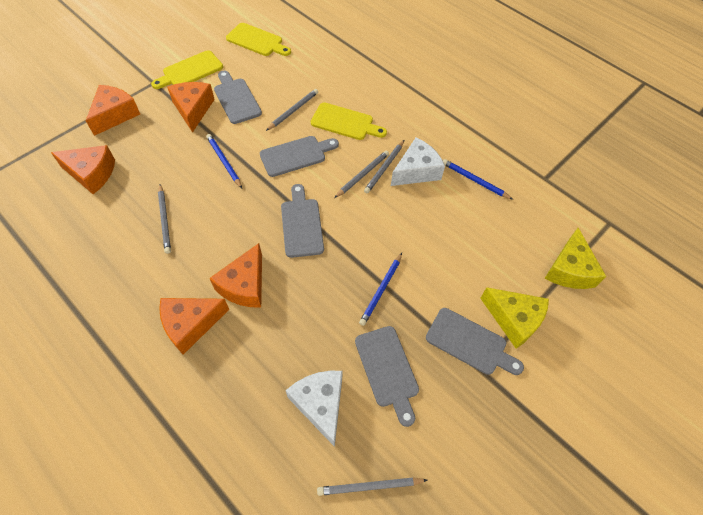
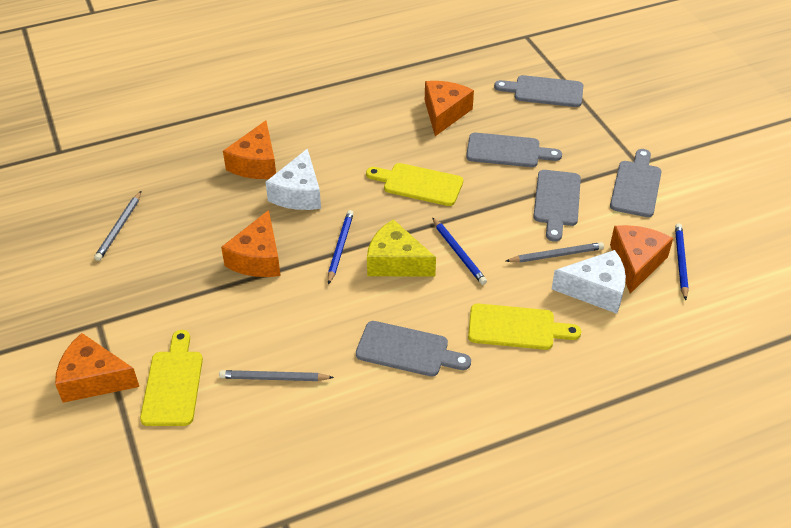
grey pencil: [158,184,171,254] [266,89,318,131] [317,477,427,496] [334,151,389,198] [364,140,404,193] = 5 -> [94,191,141,261] [219,370,334,381] [506,242,604,263] = 3
yellow cheese: [480,287,549,348] [545,228,606,289] = 2 -> [367,219,436,277] = 1

